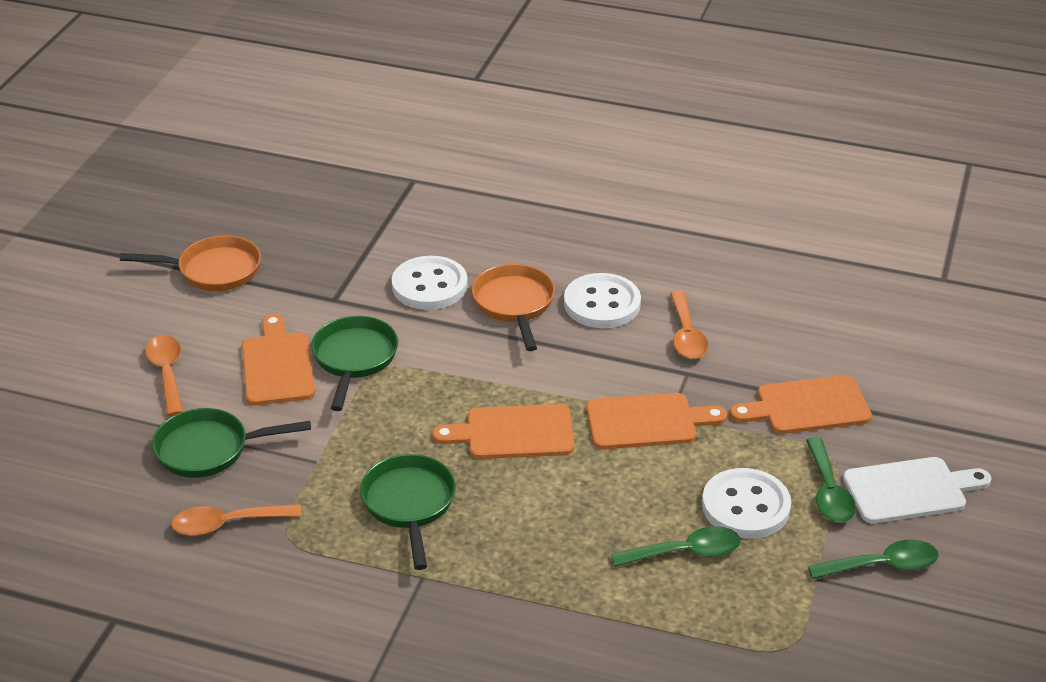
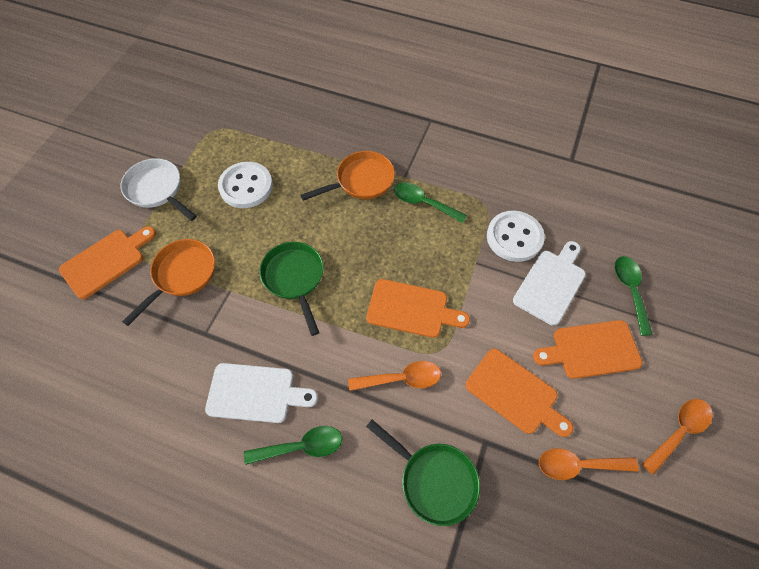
green pan: [152,408,311,478] [311,316,398,411] [360,454,456,570] = 3 -> [259,242,324,336] [366,420,480,526] = 2
white button: [392,256,468,310] [564,273,641,328] [702,468,791,539] = 3 -> [218,162,273,208] [487,211,545,262] = 2
white cutting board: [843,457,992,523] = 1 -> [205,363,318,423] [513,241,586,326] = 2
white pan: none = 0 -> [121,158,197,221] = 1

